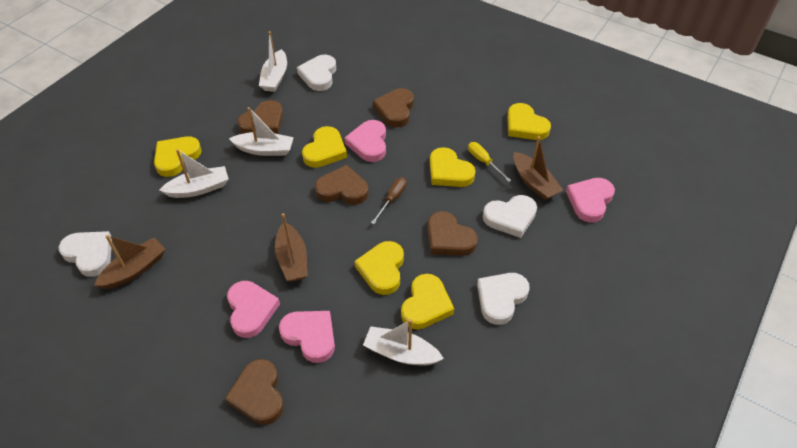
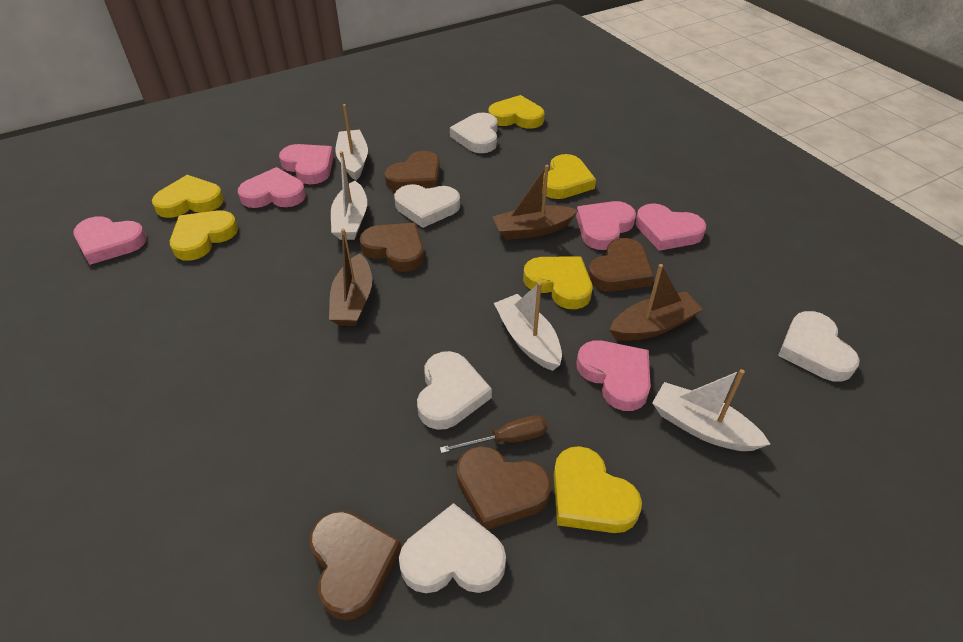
pink heart: [227,281,280,338] [279,311,335,363] [345,120,386,162] [566,178,615,223] = 4 -> [73,216,147,265] [238,167,306,208] [279,144,334,184] [576,201,636,250] [576,340,651,411] [636,203,706,251] = 6
white heart: [59,231,112,277] [297,55,336,91] [477,273,530,325] [483,195,537,238] = 4 -> [394,184,460,228] [399,503,506,593] [417,351,492,430] [450,113,498,153] [778,311,860,382] = 5
yellow screwdriver: [468,142,512,182] = 1 -> none = 0

